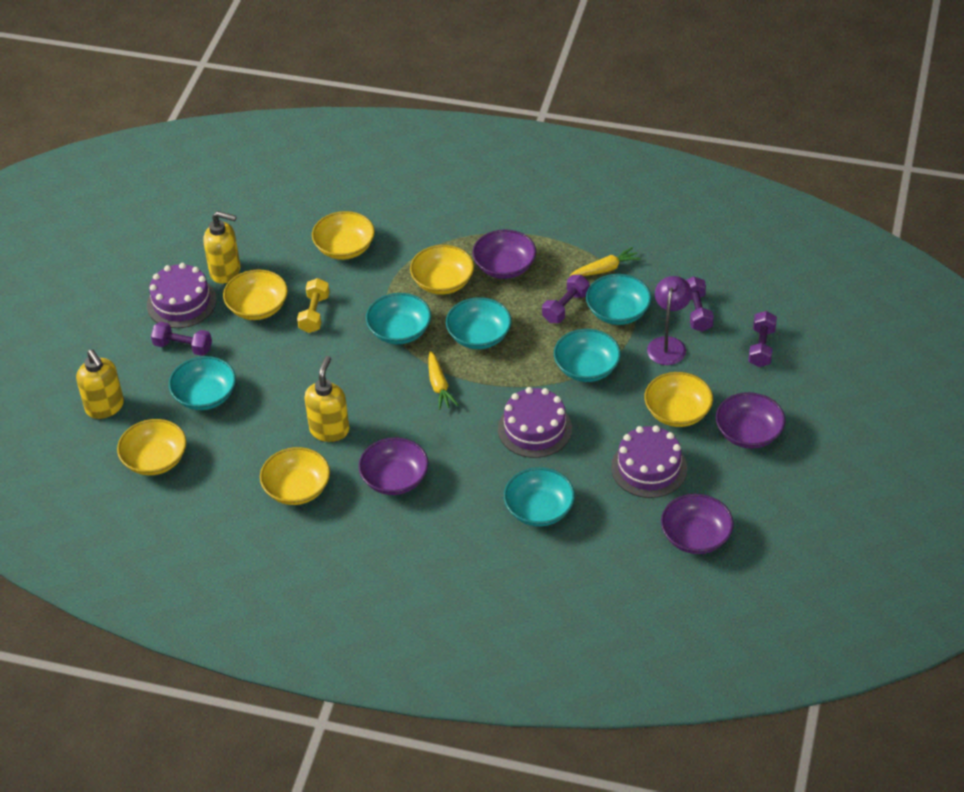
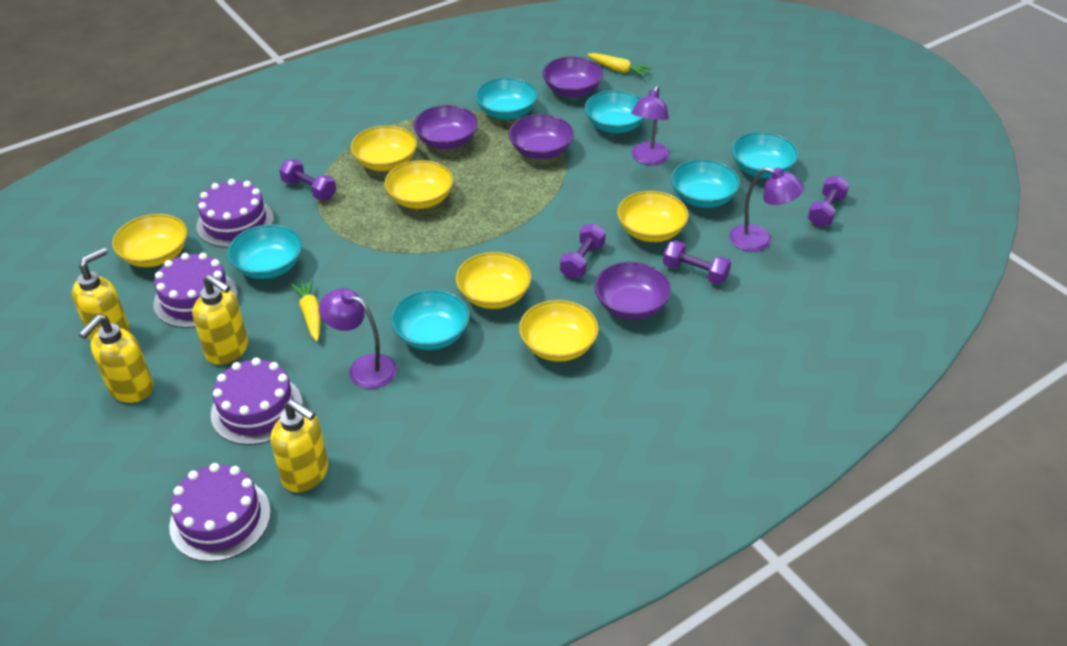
purple cake: [147,263,217,328] [498,387,572,458] [611,425,687,498] = 3 -> [153,253,238,328] [169,463,271,562] [196,179,274,248] [211,358,303,445] = 4
purple lamp: [647,276,692,365] = 1 -> [319,288,397,389] [631,85,670,165] [729,167,804,252] = 3
yellow dumbbell: [297,278,330,333] = 1 -> none = 0
yellow soap dispenser: [76,349,124,419] [203,211,240,284] [304,356,349,442] = 3 -> [72,247,131,341] [79,315,154,403] [192,274,248,365] [271,399,328,493] = 4

